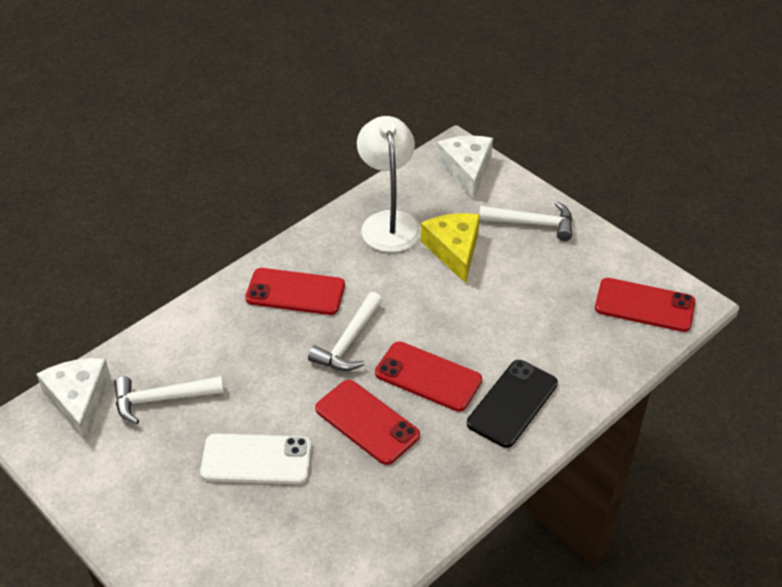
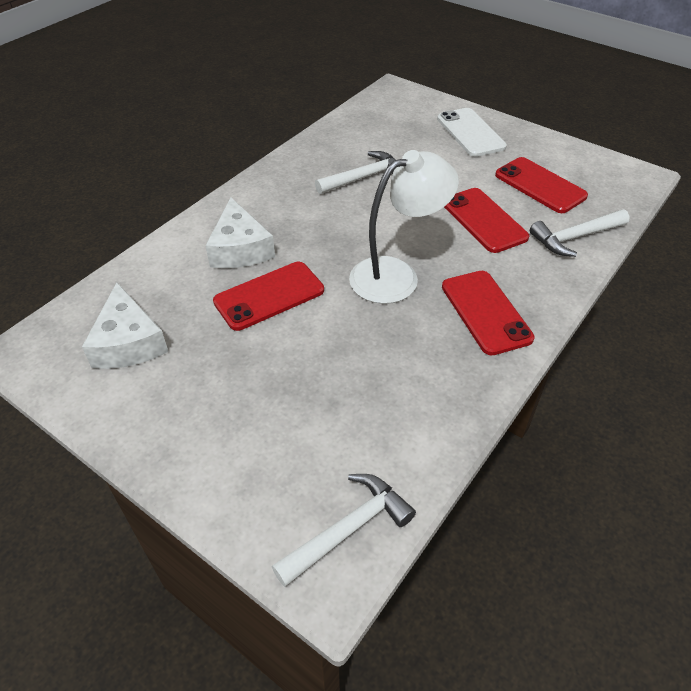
black phone: [467,360,558,448] = 1 -> none = 0
yellow cheese: [421,213,480,284] = 1 -> none = 0

